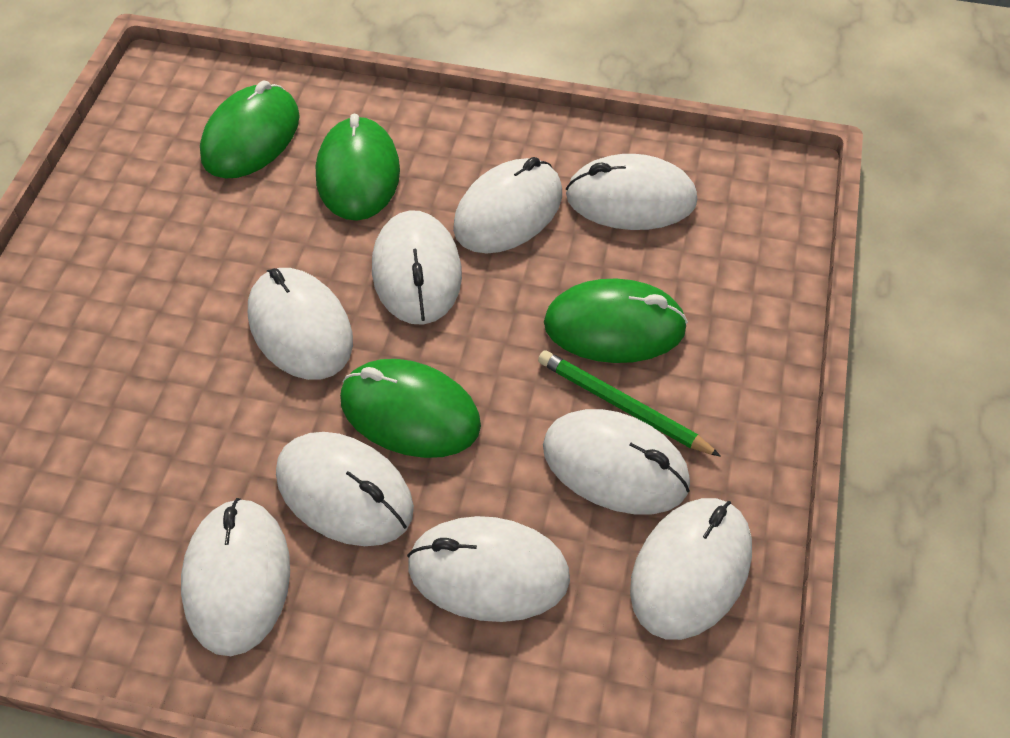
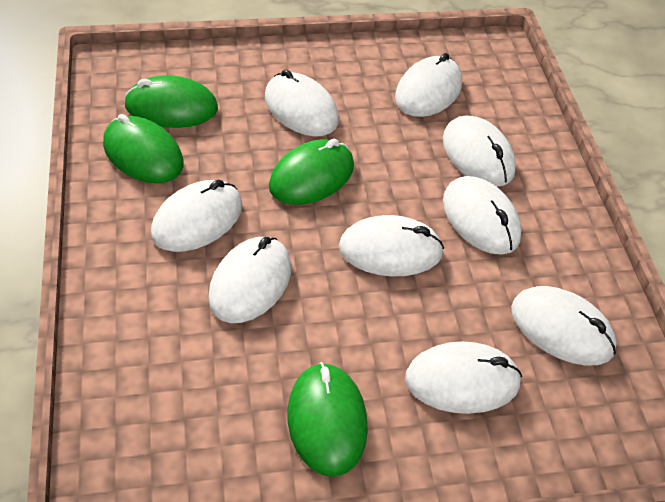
green pencil: [538,350,721,457] = 1 -> none = 0

